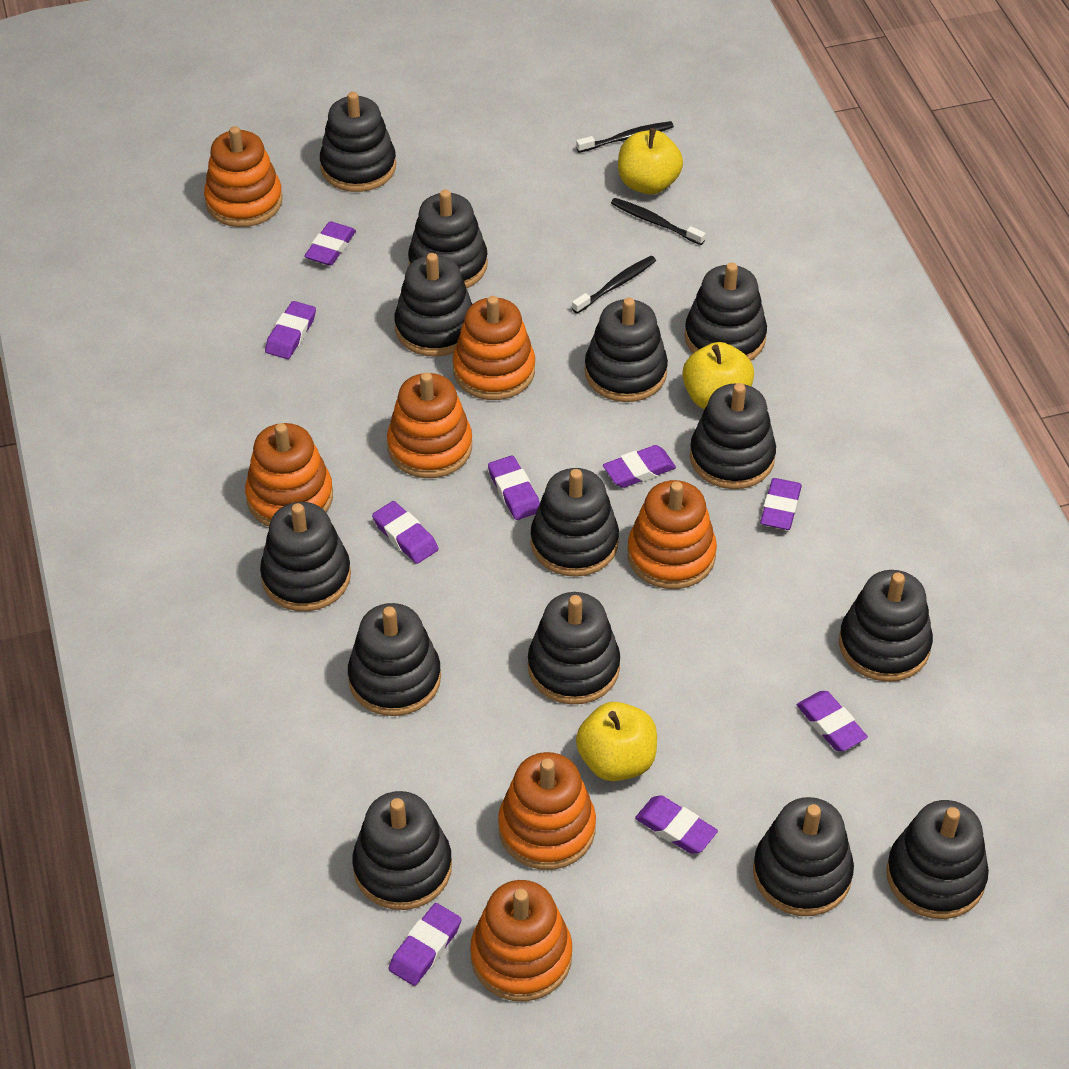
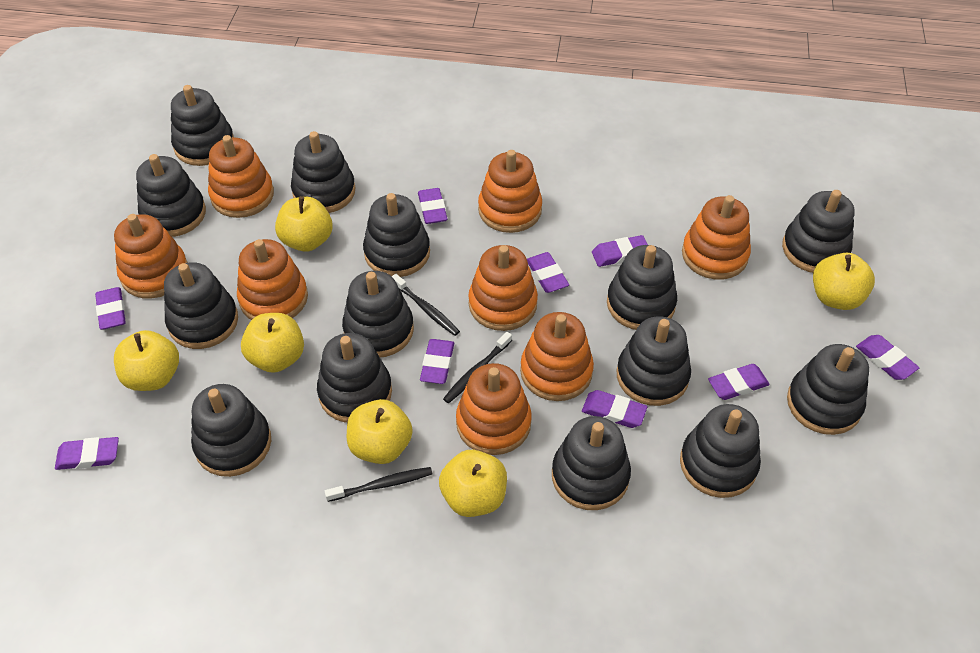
orange stacking toy: [204,126,283,227] [245,423,333,527] [387,372,472,478] [453,296,535,400] [470,880,572,1002] [498,752,596,870] [627,480,717,589] = 7 -> [114,214,188,299] [208,135,274,218] [237,239,308,320] [456,363,532,455] [468,245,538,331] [478,150,542,233] [520,312,594,401] [682,195,751,280] = 8
yellow apple: [576,702,657,781] [618,128,683,194] [682,342,754,409] = 3 -> [114,330,179,391] [241,313,304,373] [275,196,333,252] [347,399,413,464] [439,450,507,517] [813,253,875,310] = 6

